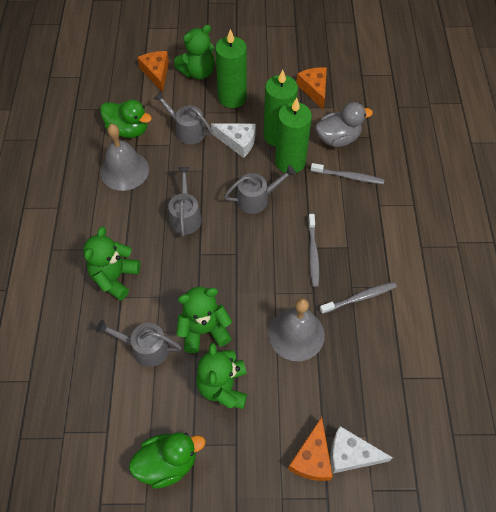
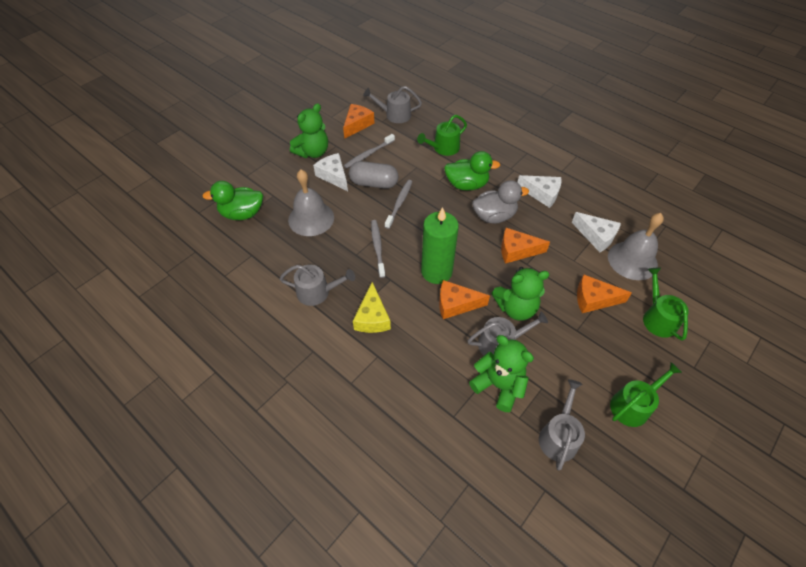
green candle: [215,29,247,108] [264,69,298,146] [275,98,312,173] = 3 -> [421,207,459,284] = 1
green teddy bear: [83,227,140,300] [174,25,215,80] [176,287,232,353] [196,343,247,409] = 4 -> [290,103,328,158] [469,335,534,412] [491,267,550,321] = 3
green watering can: none = 0 -> [417,115,467,156] [610,362,683,427] [643,268,689,341] = 3
grey capsule: none = 0 -> [349,161,398,189] = 1
orange cheese: [137,51,169,92] [288,417,333,481] [296,67,327,109] = 3 -> [343,104,374,139] [439,280,490,319] [501,228,550,264] [577,275,632,313] = 4
white cheese: [211,123,256,158] [330,426,393,474] = 2 -> [313,153,348,191] [517,175,562,208] [571,212,621,252] = 3
yellow cheese: none = 0 -> [353,282,391,333] = 1

